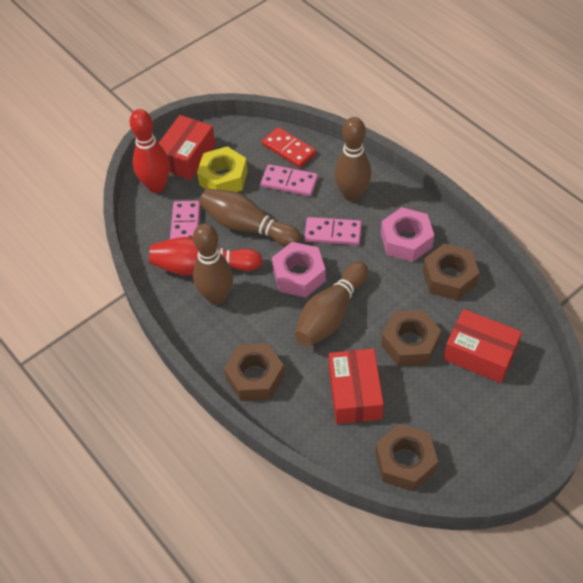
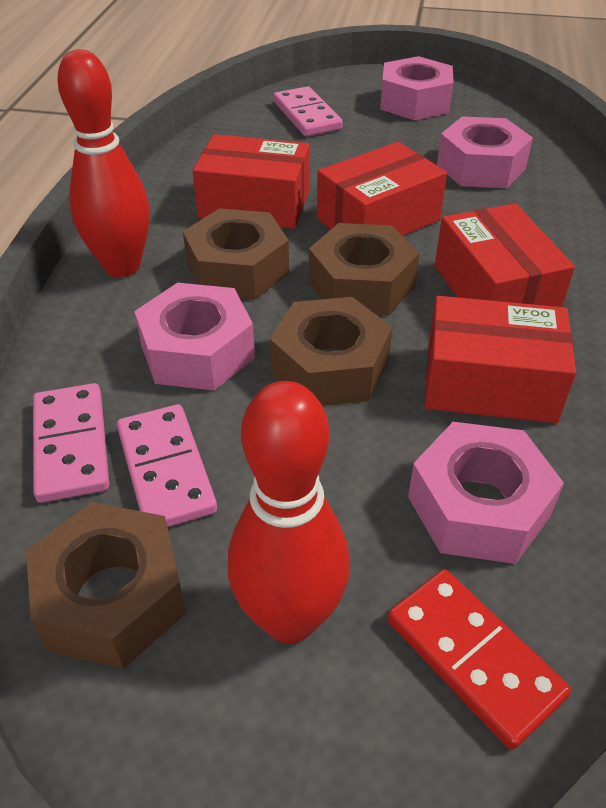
brown bowling pin: [193,223,233,305] [199,189,301,246] [295,261,368,347] [334,117,371,202] = 4 -> none = 0
pink nut: [272,242,326,297] [381,207,434,262] = 2 -> [134,283,255,390] [380,56,454,120] [408,422,564,564] [437,116,533,188] = 4
red box: [159,115,216,180] [329,349,384,424] [443,309,522,383] = 3 -> [193,134,310,229] [317,142,447,236] [424,296,576,423] [435,203,575,307] = 4
yellow nut: [197,146,248,192] = 1 -> none = 0

